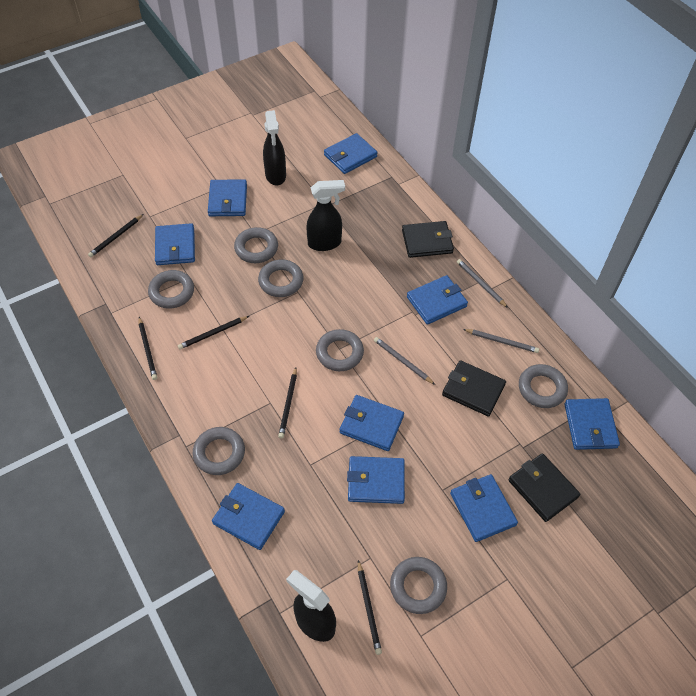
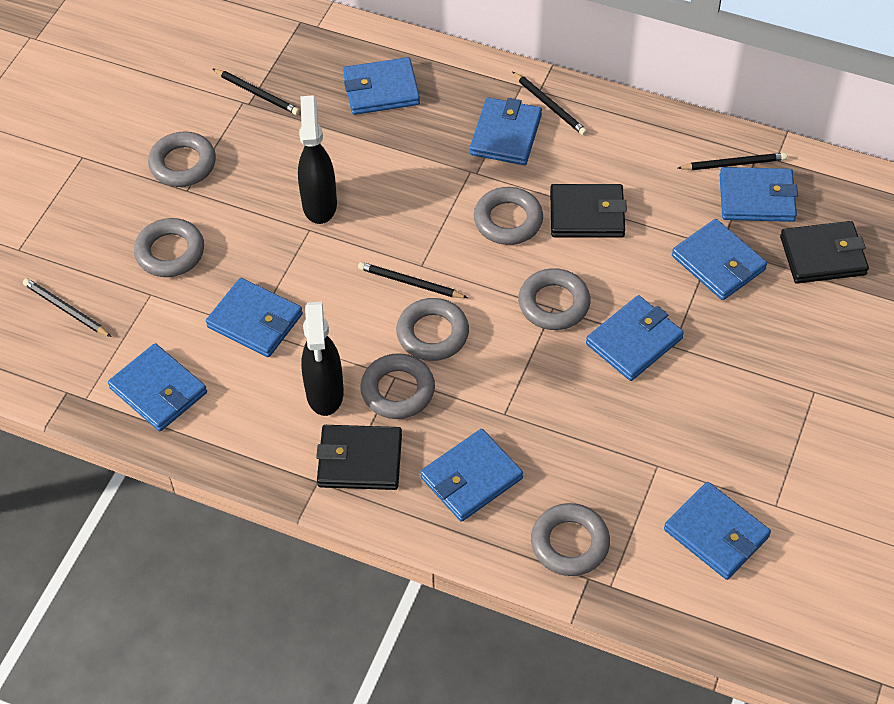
black spray bottle: [263,110,286,185] [286,570,336,642] [307,180,345,251] = 3 -> [298,95,337,224] [301,301,344,416] = 2
grey pencil: [374,337,435,385] [457,259,508,308] [463,329,539,353] = 3 -> none = 0

